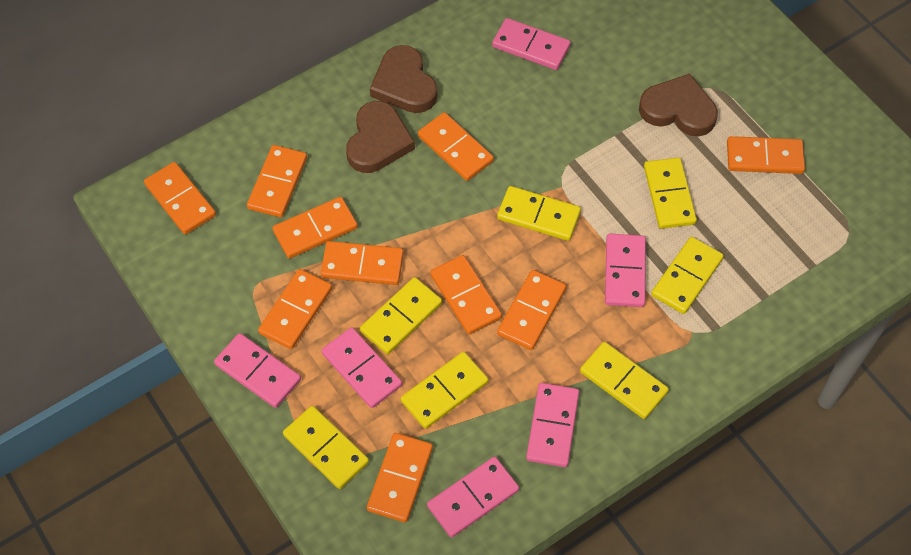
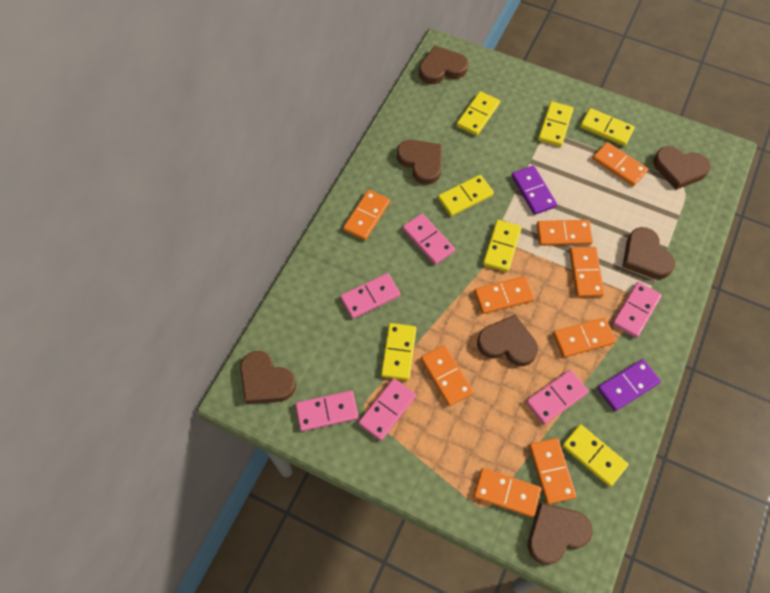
brown heart: [346,101,415,173] [370,45,437,113] [639,74,718,136] = 3 -> [240,351,296,404] [397,140,442,185] [419,46,468,84] [477,315,538,366] [528,503,592,565] [622,227,675,280] [653,146,711,190] = 7
orange domino: [144,162,216,234] [247,145,307,217] [258,269,332,349] [273,197,358,259] [321,241,404,285] [367,433,433,522] [418,112,494,181] [430,255,502,334] [497,270,566,350] [727,136,805,174] = 10 -> [343,190,390,240] [421,345,474,406] [474,276,535,314] [474,468,541,517] [529,438,577,504] [537,220,593,246] [553,317,616,358] [569,247,604,297] [592,142,648,186] = 9
purple domino: none = 0 -> [511,165,557,215] [597,359,661,411] = 2

